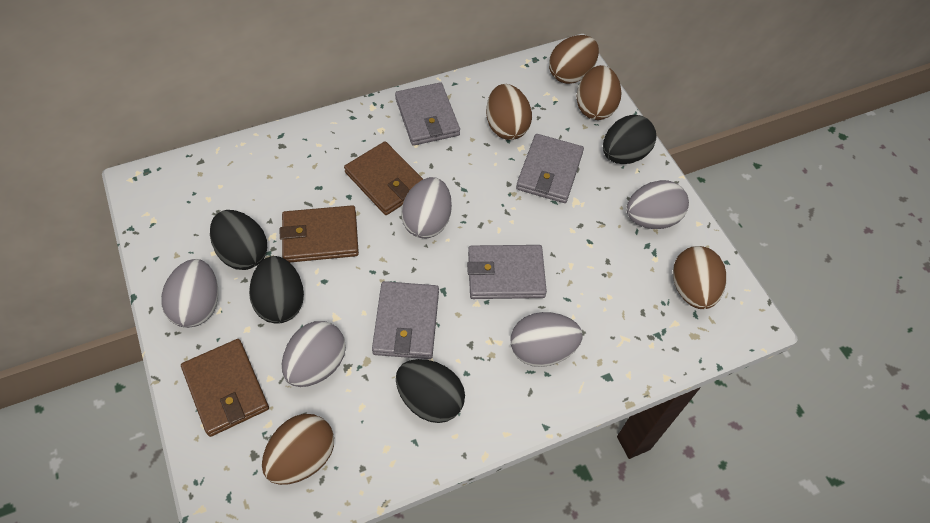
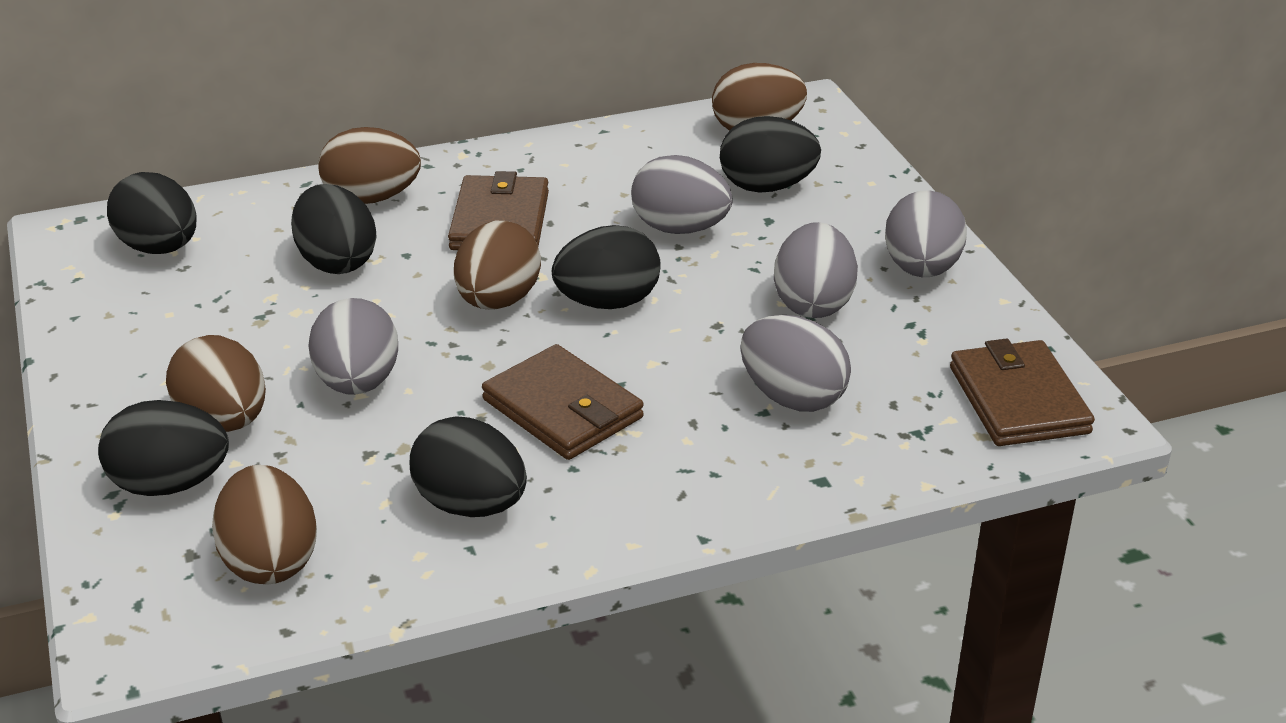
black egg: [210,210,267,270] [249,256,304,324] [396,359,465,423] [603,115,657,164] = 4 -> [98,400,229,496] [107,172,196,254] [291,184,376,274] [410,416,527,517] [552,225,661,309] [720,116,821,193] = 6
grey wallet: [372,281,439,359] [395,82,460,146] [467,245,547,299] [516,134,584,203] = 4 -> none = 0

